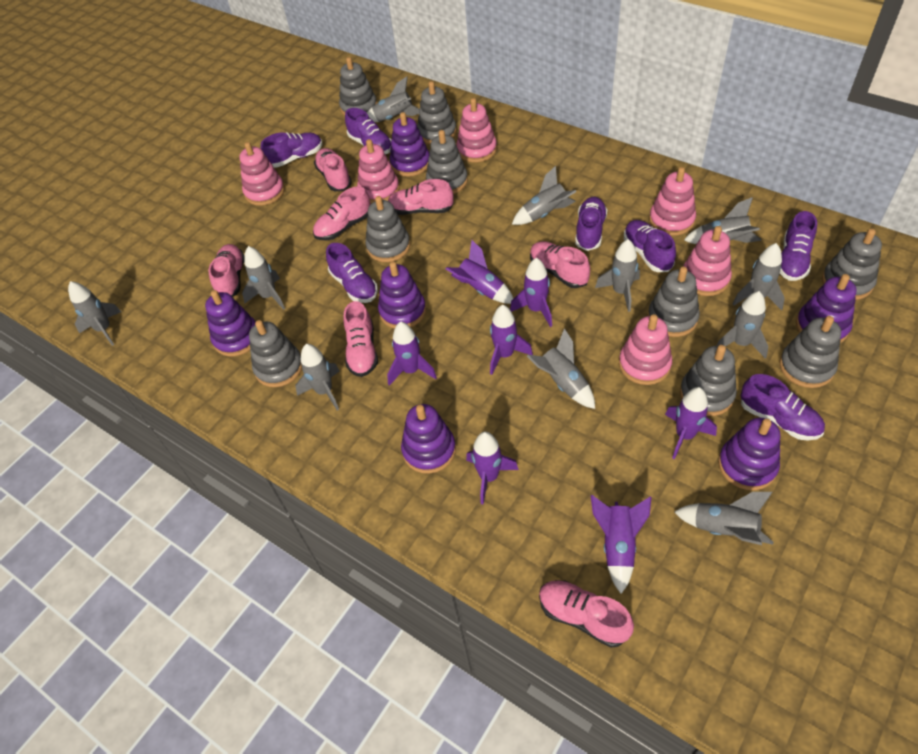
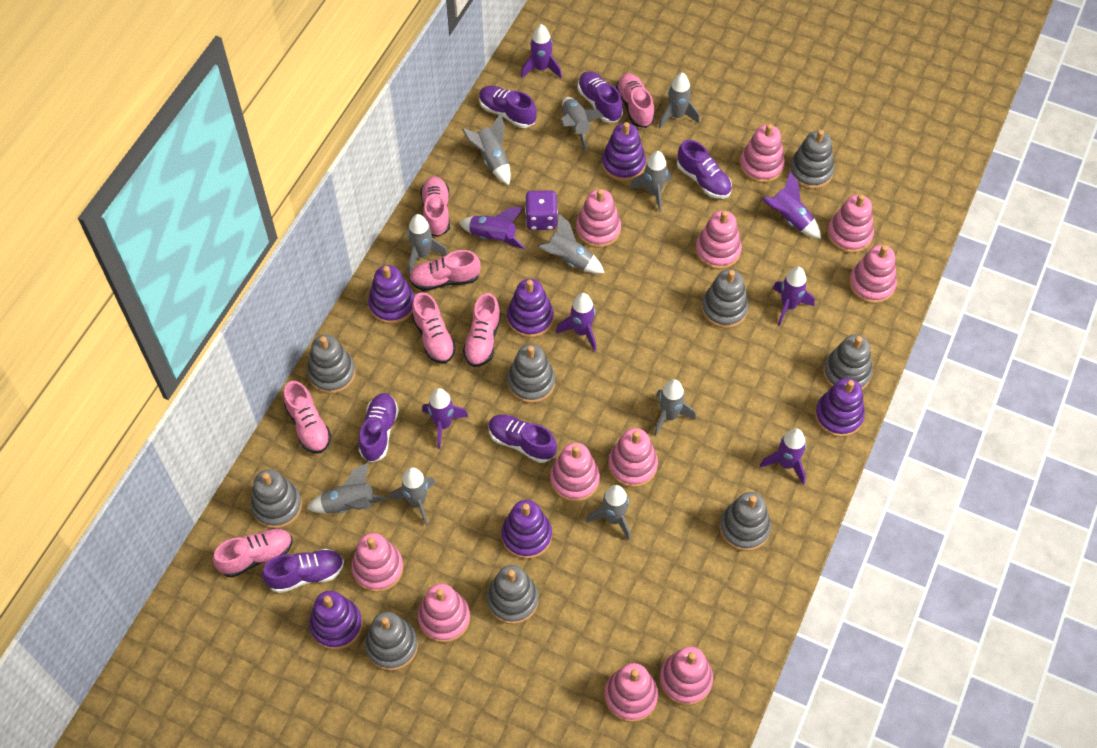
grey rocket: [68,281,121,346] [242,246,285,310] [295,344,340,411] [367,76,419,122] [512,166,577,225] [527,328,595,409] [595,239,640,312] [674,492,774,545] [684,197,761,244] [717,291,769,359] [733,243,785,310] = 11 -> [306,462,388,514] [390,467,436,526] [407,214,448,273] [462,113,511,185] [537,214,605,274] [561,97,604,151] [586,485,631,541] [630,151,671,213] [654,379,696,436] [659,73,700,128] = 10
pink stacking toy: [239,142,285,206] [357,139,399,204] [456,98,497,162] [619,314,672,385] [649,167,696,236] [683,226,732,296] = 6 -> [351,533,404,592] [418,584,470,643] [550,443,600,502] [576,189,621,248] [604,663,658,722] [608,428,658,487] [659,646,713,706] [695,210,742,269] [740,124,785,183] [827,194,874,253] [849,245,897,304] = 11
purple dice: none = 0 -> [525,190,558,230] = 1
purple shoe: [261,132,322,168] [326,243,378,303] [345,108,391,154] [575,197,607,251] [624,220,676,272] [740,374,825,441] [780,211,817,281] = 7 -> [262,549,344,593] [359,393,399,463] [479,86,537,128] [488,414,557,463] [578,71,623,123] [677,140,732,199] = 6

